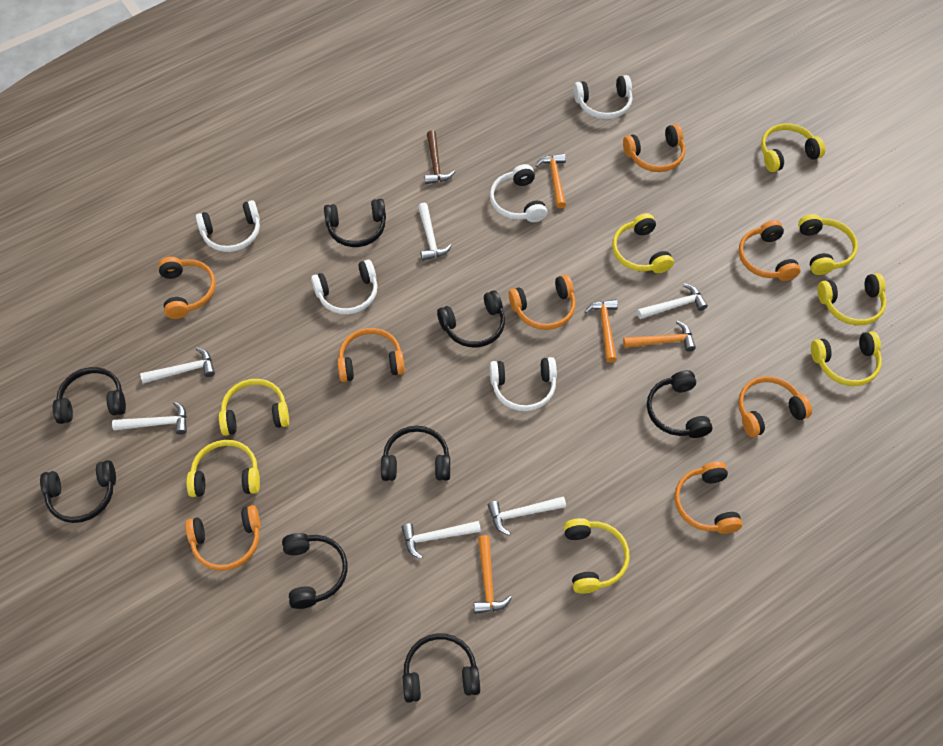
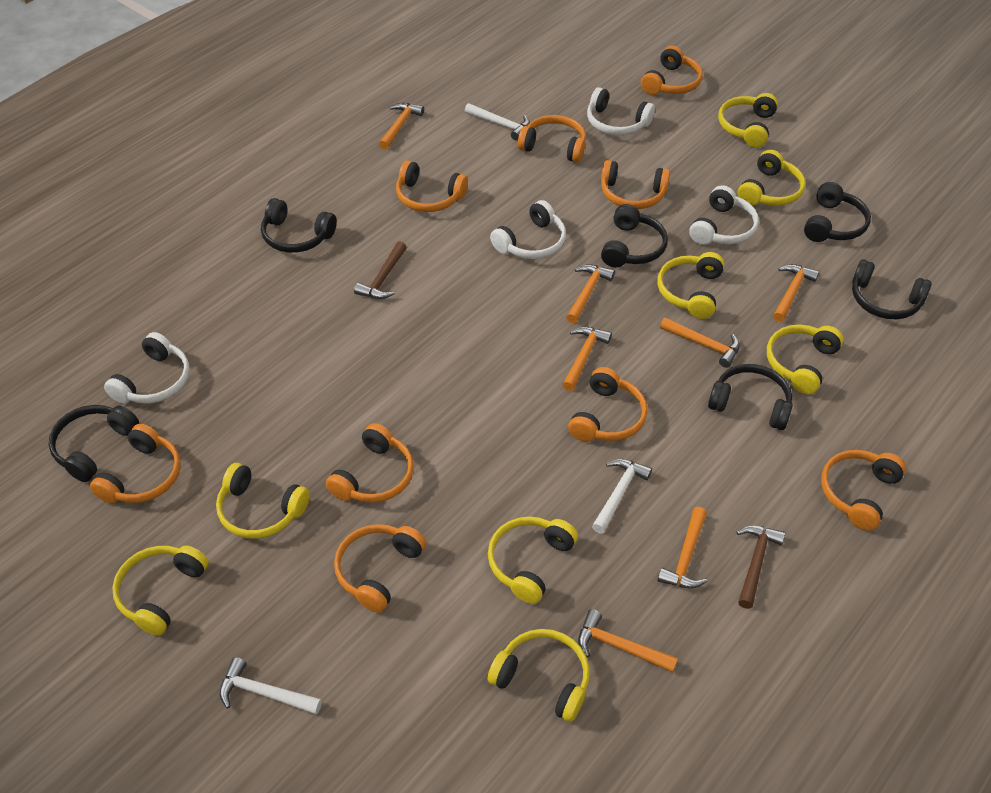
black headphones: [40,460,116,523] [53,367,126,424] [282,533,348,609] [324,199,386,247] [381,426,450,481] [403,633,480,703] [437,291,505,347] [647,370,712,438] = 8 -> [49,405,139,482] [261,198,337,253] [601,204,668,267] [708,364,793,430] [804,182,871,242] [852,260,932,319] = 6
brown hammer: [424,130,455,184] = 1 -> [354,241,407,299] [737,525,785,609] = 2
orange hammer: [474,535,512,614] [535,153,566,208] [585,299,618,363] [623,321,696,352] = 4 -> [379,103,424,150] [562,327,612,391] [566,264,615,323] [578,609,678,672] [657,507,707,589] [660,317,740,368] [773,264,819,322] = 7
orange headphones: [158,257,216,319] [185,505,260,571] [337,328,405,382] [509,275,576,330] [623,124,685,172] [674,461,743,534] [738,220,801,281] [738,376,812,437] = 8 -> [90,424,181,503] [326,423,414,503] [334,524,426,613] [396,160,468,212] [518,115,586,163] [568,367,647,442] [601,160,670,209] [641,46,703,95] [821,450,906,531] = 9
white hammer: [112,401,187,435] [140,347,215,384] [402,521,481,559] [418,203,452,261] [488,496,566,535] [637,283,708,319] = 6 -> [220,657,322,715] [465,103,530,141] [592,459,652,533] = 3
white headphones: [196,200,260,252] [311,260,377,314] [490,164,547,222] [490,357,557,411] [573,75,633,119] = 5 -> [104,332,190,404] [490,200,566,259] [587,87,655,135] [689,185,759,245] = 4

